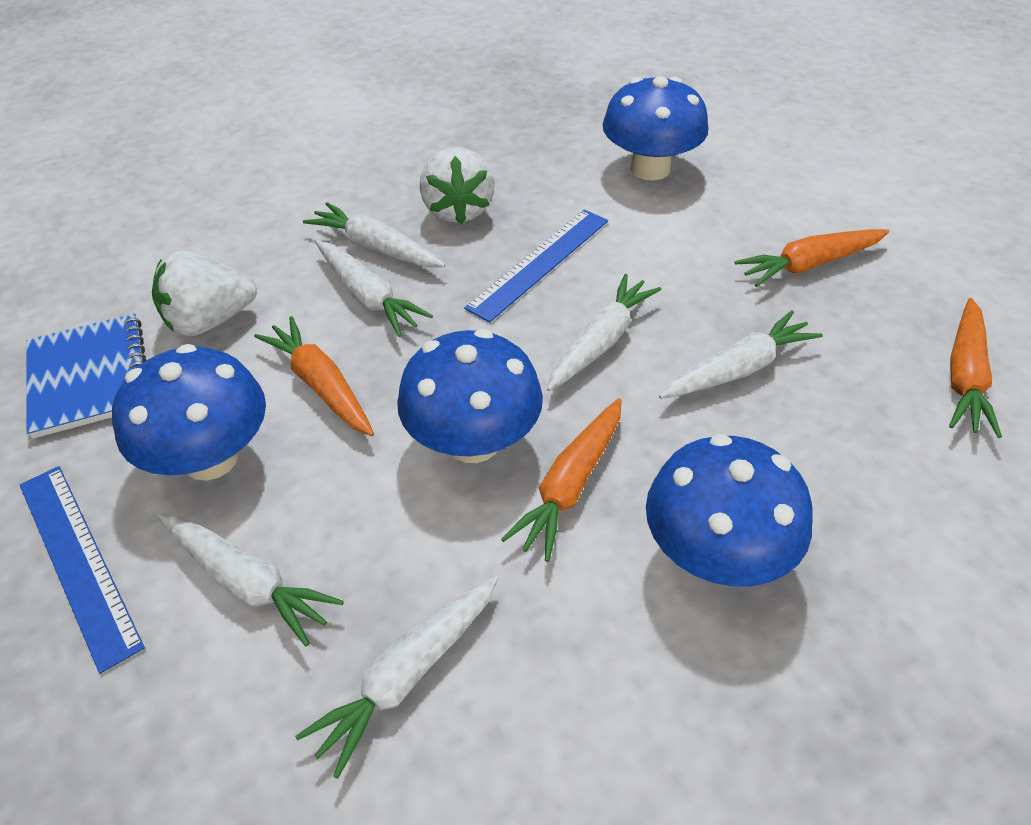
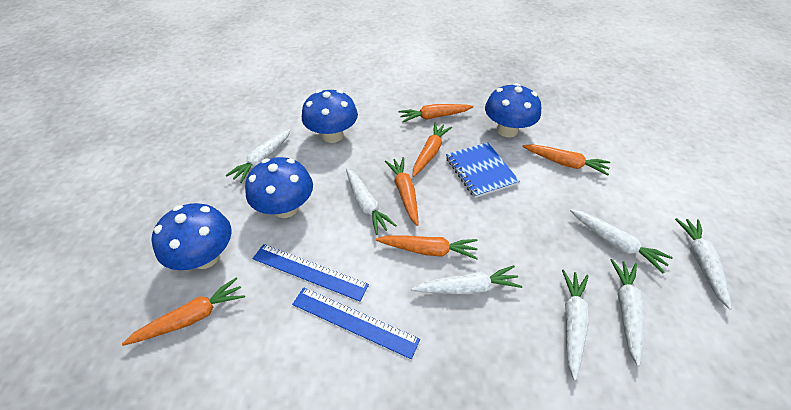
orange carrot: [254,316,374,436] [501,398,622,562] [735,229,889,287] [949,298,1002,438] = 4 -> [122,277,245,346] [376,235,478,260] [385,157,419,226] [399,104,474,122] [413,122,452,177] [522,144,610,175] = 6
white carrot: [157,513,344,646] [295,575,499,779] [303,202,446,267] [316,241,433,337] [547,274,662,391] [659,311,823,399] = 6 -> [226,129,291,183] [346,168,397,235] [411,265,522,295] [562,269,589,381] [570,209,673,273] [611,259,644,366] [675,218,732,310] = 7
white strawberry: [152,250,257,336] [420,147,495,224] = 2 -> none = 0

